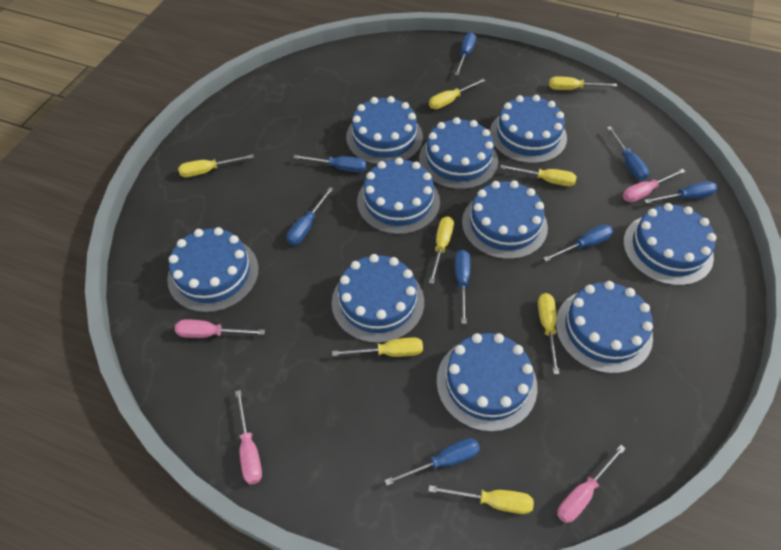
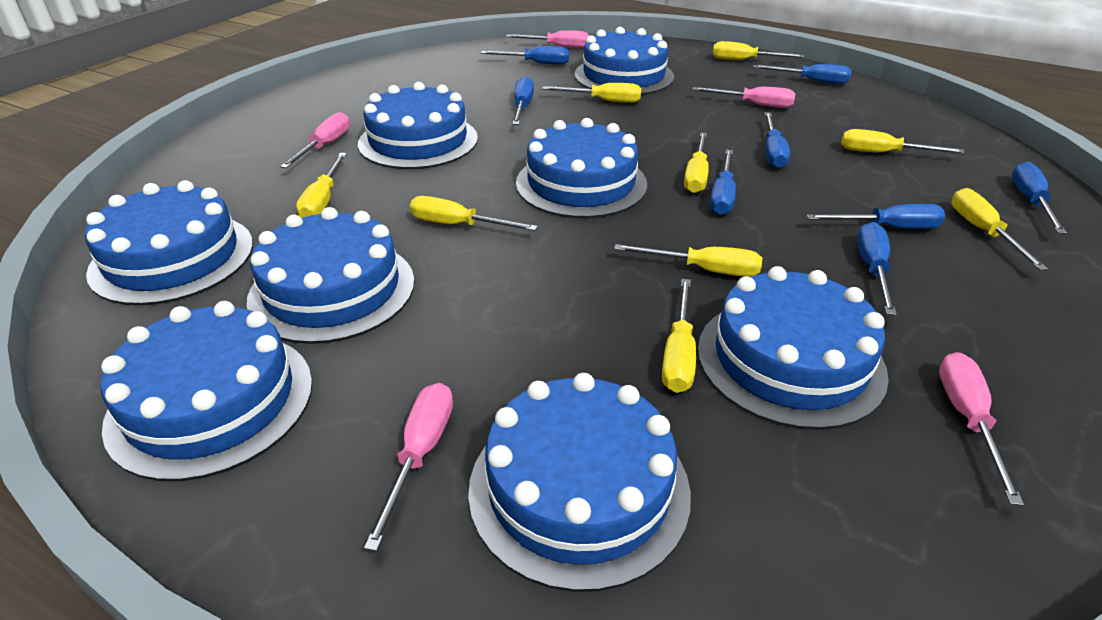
blue cake: [167,227,259,313] [332,254,424,343] [346,96,423,165] [357,157,440,235] [419,117,498,189] [437,333,538,432] [462,180,548,259] [490,95,567,164] [556,281,653,374] [623,203,716,286] = 10 -> [85,180,253,305] [101,301,312,481] [247,207,414,344] [358,82,478,169] [468,373,691,592] [516,118,647,218] [574,27,674,95] [698,266,889,430] = 8
pink screwdriver: [175,319,265,338] [235,390,262,485] [557,445,626,523] [623,169,686,202] = 4 -> [280,112,350,168] [364,383,453,551] [506,30,589,48] [692,87,795,108] [939,352,1024,506] = 5
yellow screwdriver: [178,154,254,177] [332,337,423,357] [428,485,534,514] [429,78,486,109] [429,216,454,284] [500,165,576,186] [538,293,559,374] [549,77,617,90] = 8 -> [296,153,347,218] [410,196,538,231] [542,83,641,103] [614,244,762,277] [662,279,696,393] [684,132,709,193] [713,41,804,60] [841,129,965,153] [952,188,1048,270] = 9

